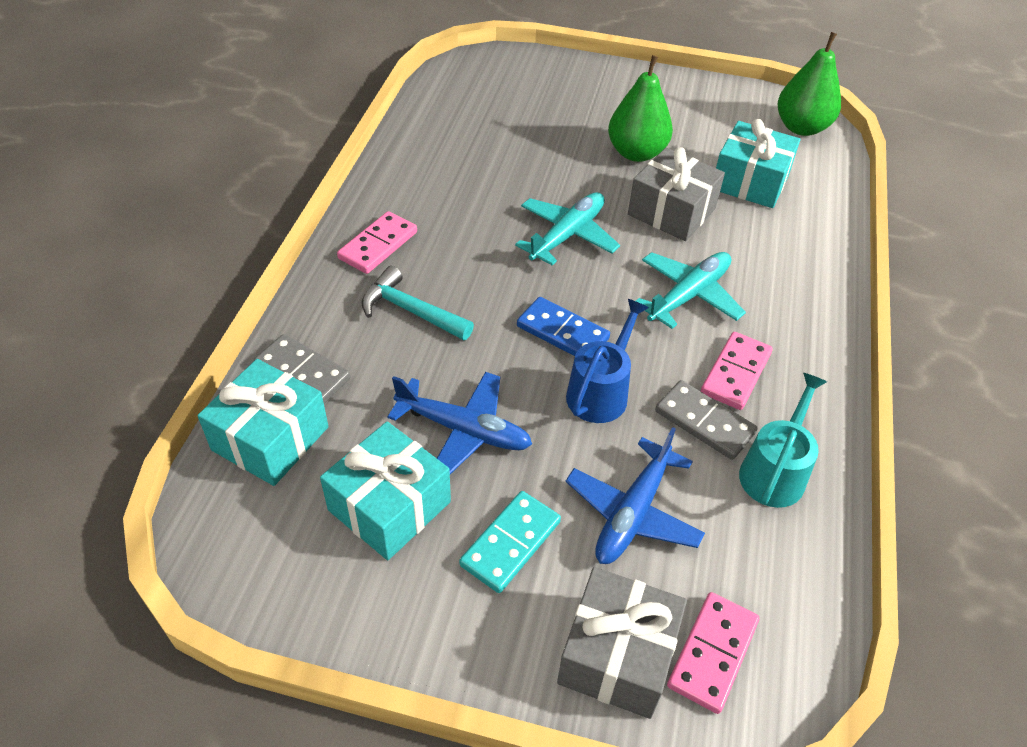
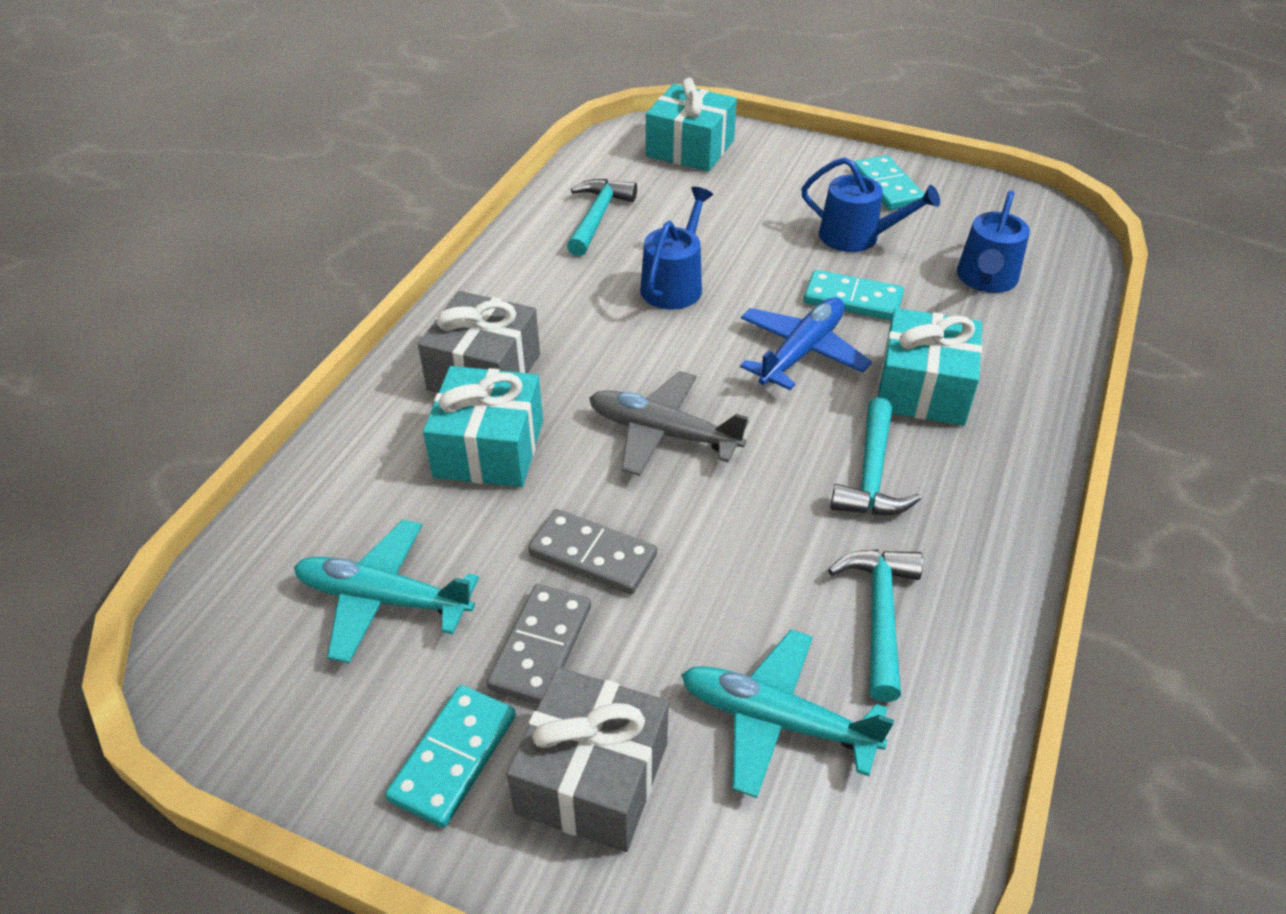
blue domino: [517,297,610,356] = 1 -> none = 0
blue plane: [387,372,532,474] [565,427,705,564] = 2 -> [740,297,872,390] = 1
blue watering can: [566,299,649,423] = 1 -> [640,187,713,310] [801,157,940,252] [957,190,1030,293] = 3
green pear: [608,55,673,162] [778,32,841,136] = 2 -> none = 0
grey plane: none = 0 -> [589,371,749,476] = 1
pink domino: [337,211,417,274] [667,592,759,714] [701,332,773,410] = 3 -> none = 0
turquoise domino: [459,491,561,593] = 1 -> [385,685,516,828] [804,270,904,320] [854,155,924,210] = 3
turquoise hammer: [361,266,474,340] = 1 -> [567,179,637,256] [828,549,923,702] [830,397,921,515] = 3
turquoise watering can: [739,373,827,508] = 1 -> none = 0

